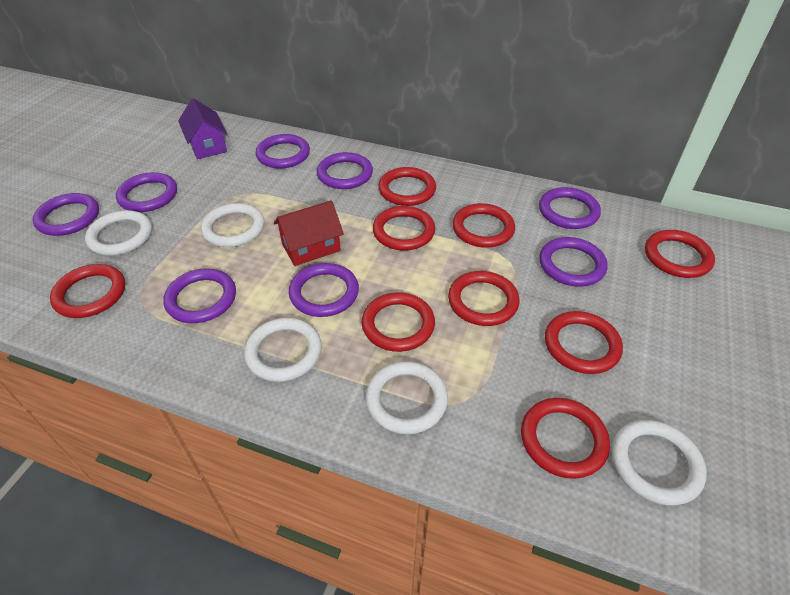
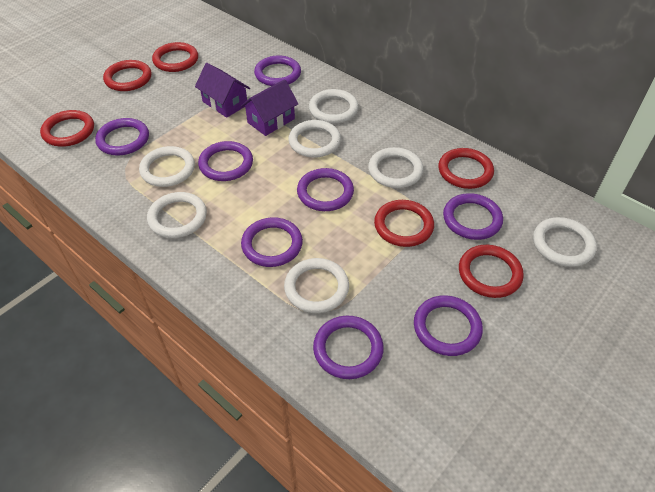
purple house: [178,98,227,159] = 1 -> [195,63,250,118] [241,79,298,136] = 2
red house: [274,200,344,266] = 1 -> none = 0
red ring: [50,264,125,318] [361,292,435,352] [373,206,435,251] [378,167,436,206] [448,271,520,326] [452,203,515,248] [521,398,610,479] [545,311,623,374] [645,230,715,278] = 9 -> [40,110,94,147] [103,60,152,91] [152,42,198,72] [374,200,434,247] [438,148,494,189] [459,245,524,298] = 6
white ring: [85,210,152,256] [201,203,264,247] [244,318,322,382] [366,361,448,434] [612,420,707,506] = 5 -> [139,146,195,187] [147,192,207,238] [284,258,349,313] [288,120,341,158] [309,89,359,124] [368,147,423,188] [533,217,597,267] = 7

